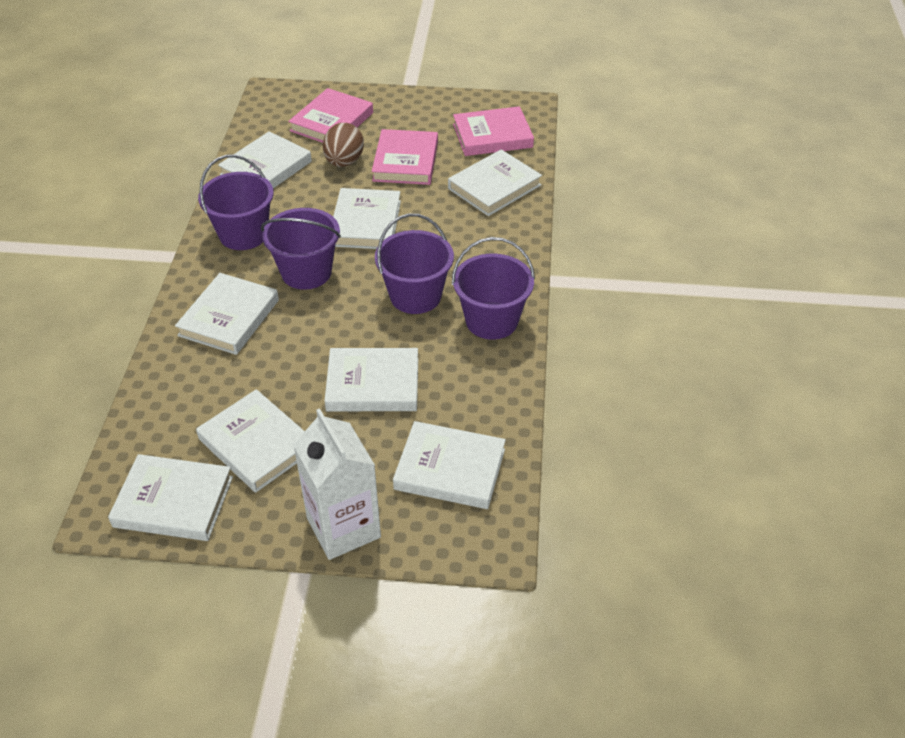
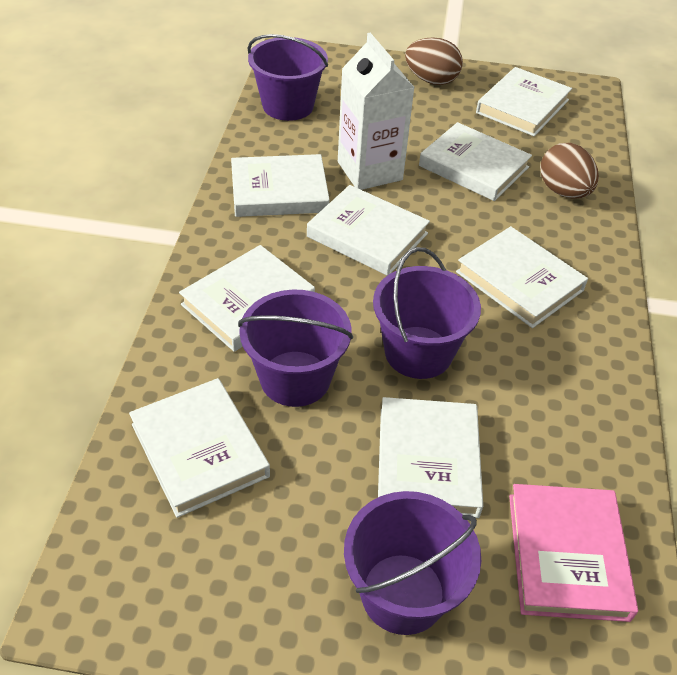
brown egg: [323,123,364,167] = 1 -> [405,37,463,85] [540,143,599,198] = 2
pink book: [288,88,373,143] [372,129,438,185] [453,106,534,156] = 3 -> [509,484,638,622] = 1

